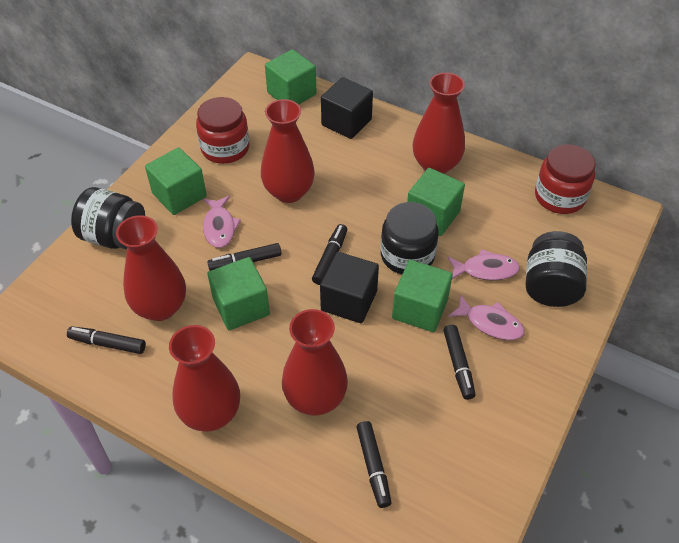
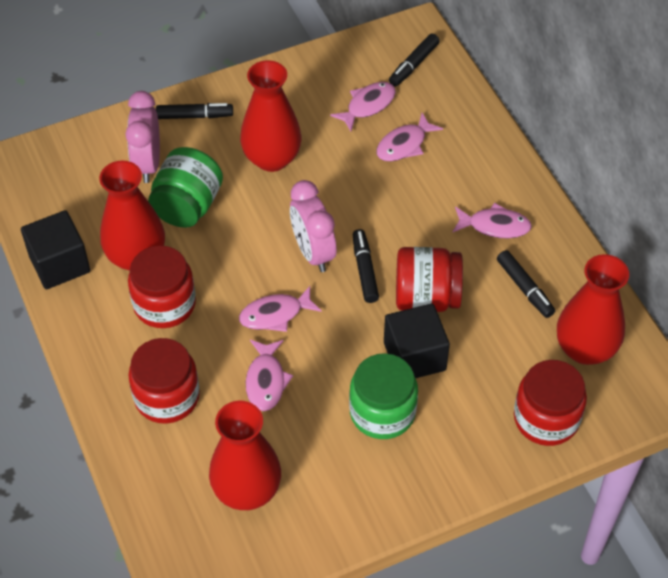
black jar: [71,187,145,249] [381,202,439,274] [526,231,587,307] = 3 -> none = 0
black marker: [67,326,146,354] [207,243,282,271] [312,224,347,285] [356,421,392,508] [443,325,476,400] = 5 -> [156,103,233,119] [353,229,379,303] [389,34,440,86] [497,250,555,318] = 4
green cube: [145,147,207,215] [207,257,270,330] [265,49,317,105] [392,260,453,332] [407,168,465,236] = 5 -> none = 0
green jar: none = 0 -> [148,147,223,228] [349,353,418,439] = 2
pink clock: none = 0 -> [125,91,160,183] [290,180,337,272] = 2
pink fish: [203,196,241,248] [447,249,520,281] [448,294,524,340] = 3 -> [239,286,322,332] [246,340,293,411] [330,82,396,131] [376,113,443,162] [452,203,532,238] = 5
red jar: [196,97,249,164] [535,144,596,214] = 2 -> [128,246,196,328] [129,338,200,424] [396,247,463,312] [514,360,587,446] = 4
red vase: [116,215,186,321] [169,325,240,432] [261,99,315,203] [282,309,348,416] [413,72,465,174] = 5 -> [99,161,165,271] [209,401,281,510] [240,60,301,172] [557,254,629,365] = 4

